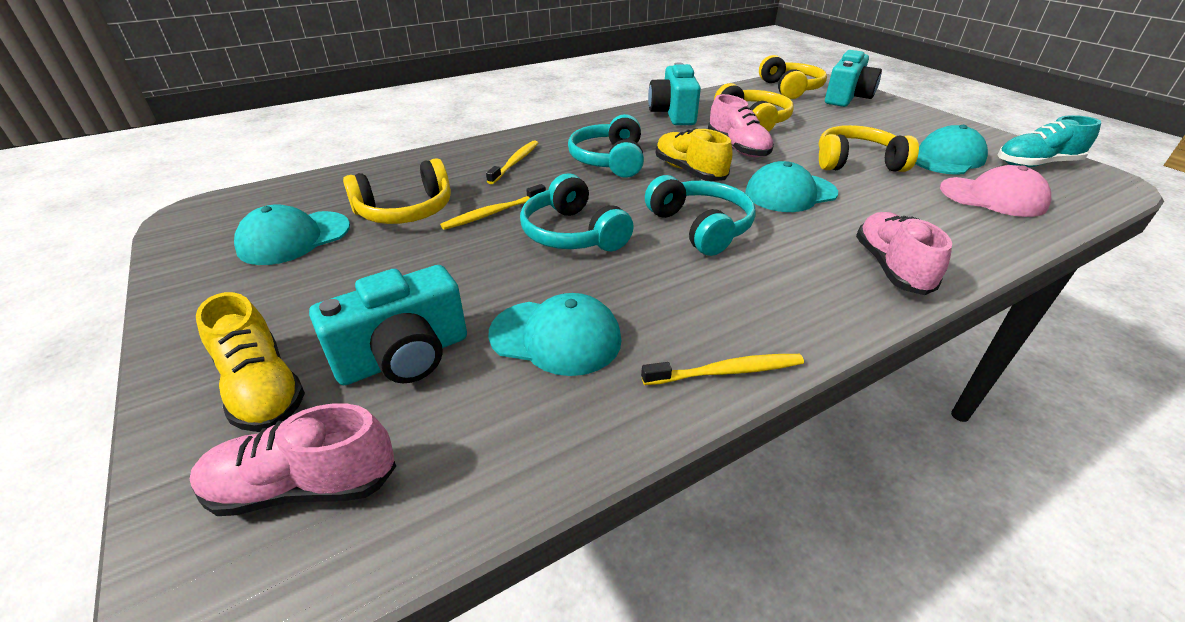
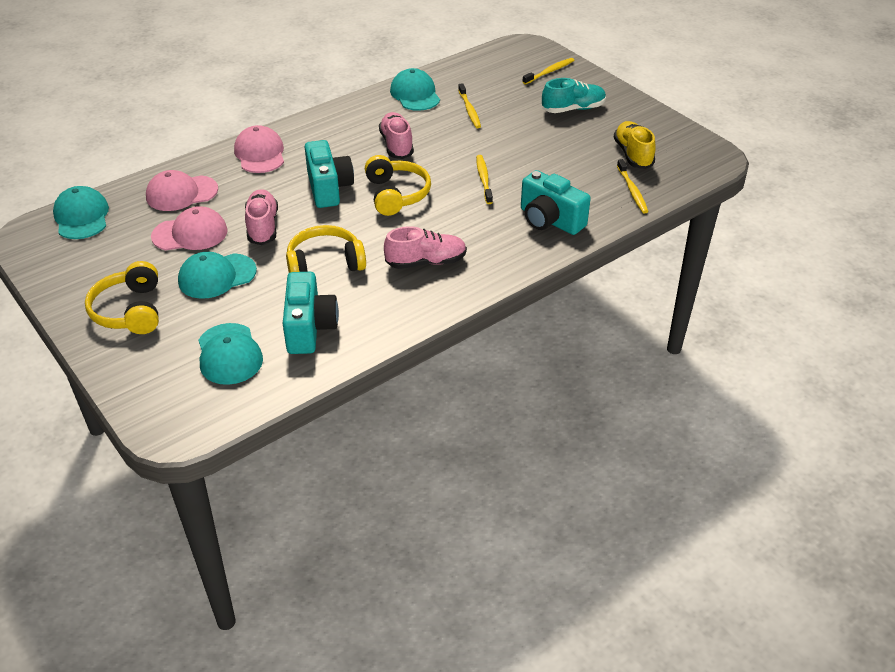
pink cap: [940,165,1051,217] = 1 -> [146,170,218,211] [151,206,228,251] [234,125,284,173] = 3
turquoise headphones: [520,173,634,251] [568,114,644,178] [645,175,756,256] = 3 -> none = 0
yellow headphones: [343,158,451,224] [714,83,794,132] [759,55,827,99] [819,125,919,172] = 4 -> [85,261,159,334] [286,225,366,273] [365,155,431,216] = 3
yellow shoe: [196,292,305,432] [656,128,732,181] = 2 -> [614,121,655,169] = 1
yellow toothbrush: [440,184,546,230] [486,140,538,184] [641,354,804,385] = 3 -> [458,83,481,128] [476,155,493,204] [522,58,574,84] [617,159,649,213] = 4

